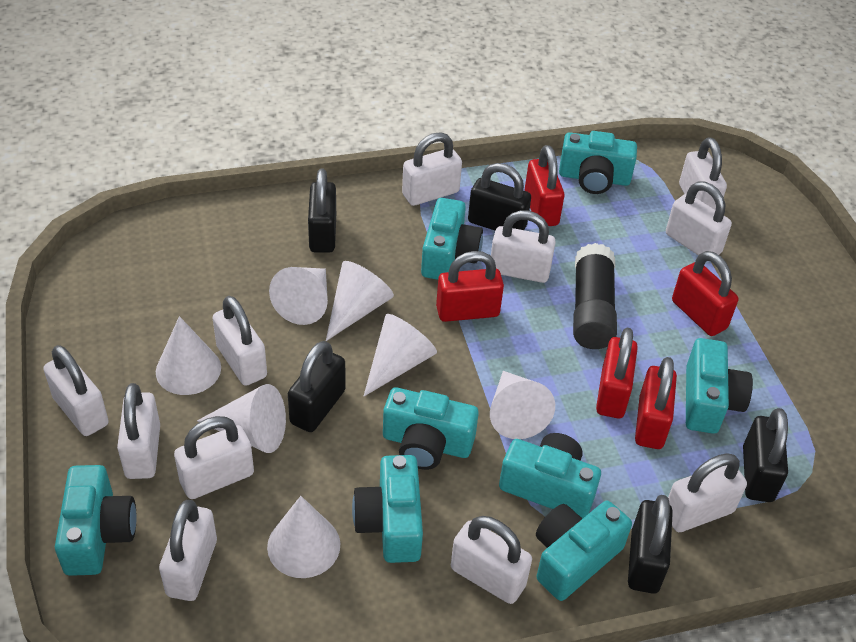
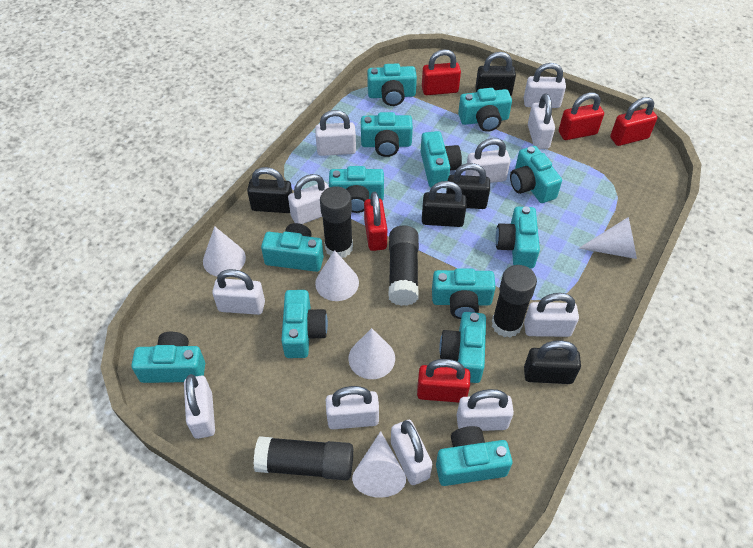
black glue stick: [573,243,617,349] = 1 -> [253,436,353,480] [320,186,353,258] [389,225,419,306] [492,265,537,338] = 4
turquoise camera: [55,465,137,576] [352,455,423,563] [383,387,479,470] [421,198,483,280] [499,433,601,519] [536,501,632,601] [559,131,637,194] [686,338,753,434] = 8 -> [131,331,205,383] [261,223,324,272] [281,290,328,358] [329,166,384,213] [361,112,413,157] [367,63,417,106] [421,131,462,187] [432,268,496,319] [436,426,512,486] [439,312,486,383] [458,88,512,132] [495,206,540,268] [510,146,562,203] = 13
white cone: [156,316,221,395] [197,384,286,453] [267,496,340,578] [269,267,328,325] [326,261,394,341] [364,314,437,396] [490,371,555,439] = 7 -> [203,226,246,276] [315,250,359,301] [348,328,395,379] [352,431,406,498] [579,217,637,259] = 5

